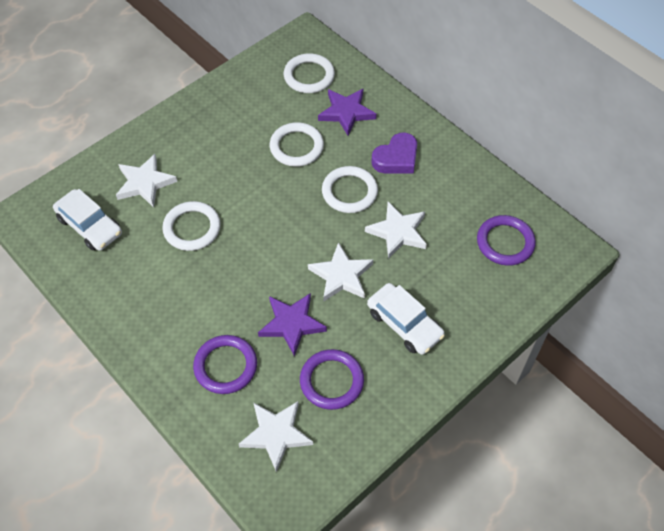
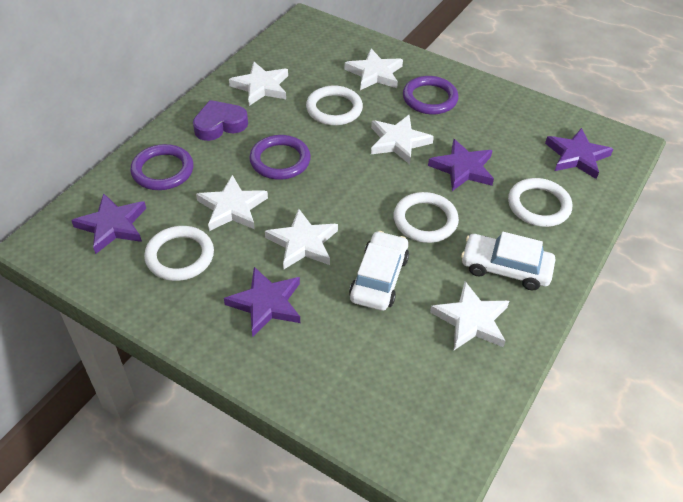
purple star: [258,293,327,356] [318,89,377,135] = 2 -> [71,193,146,254] [224,267,300,337] [428,139,494,191] [545,128,613,179] = 4
white star: [116,154,177,208] [239,401,313,472] [308,242,373,301] [365,202,427,259] = 4 -> [196,175,268,231] [229,61,288,106] [265,209,338,270] [344,49,403,90] [371,115,434,164] [430,281,509,350] = 6

